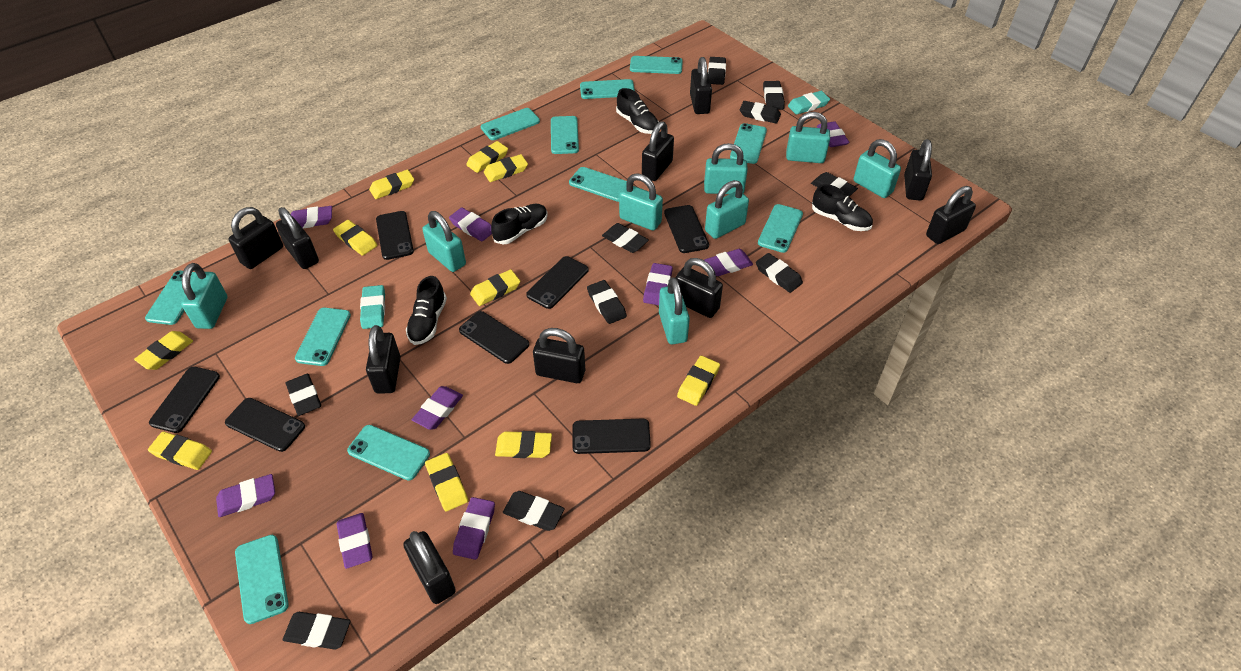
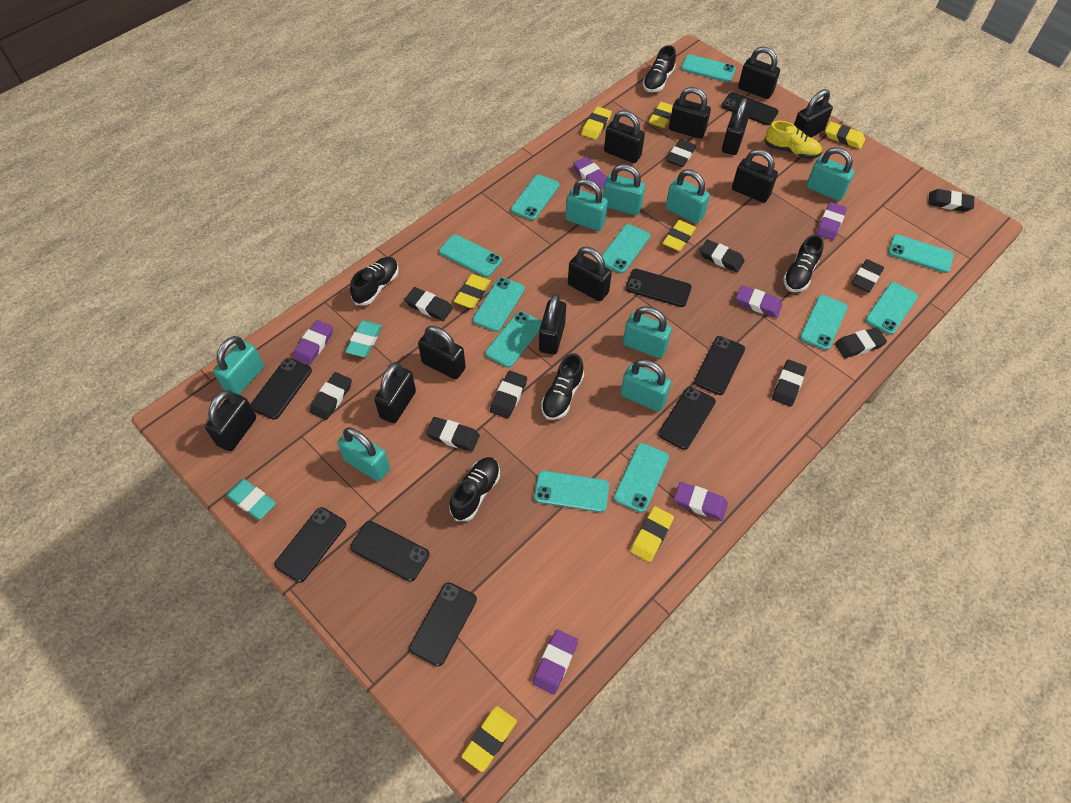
black padlock: [229,207,283,269] [276,207,319,269] [366,325,401,394] [403,531,456,604] [533,328,585,383] [642,121,674,181] [676,258,723,318] [690,57,712,114] [904,139,932,200] [926,186,976,244] = 10 -> [205,390,256,451] [374,363,416,423] [418,326,466,379] [539,294,566,355] [568,247,612,301] [604,110,645,163] [669,87,711,139] [722,98,750,155] [732,149,778,203] [738,47,780,99] [794,89,833,137] = 11
black phone: [149,366,220,433] [225,398,305,452] [376,211,414,260] [459,311,529,364] [526,256,588,309] [573,418,651,454] [664,205,709,253] = 7 -> [250,358,312,420] [274,507,346,583] [350,521,430,582] [409,582,477,666] [626,269,692,307] [658,387,716,450] [694,336,745,395] [721,92,779,125] = 8
black shoe: [406,276,447,345] [491,204,548,244] [616,88,659,134] [812,184,873,231] = 4 -> [350,257,399,305] [449,457,500,521] [541,353,584,420] [643,45,676,92] [783,235,824,292] = 5
purple eraser: [216,474,275,517] [291,206,332,229] [337,513,372,569] [412,386,463,430] [449,208,492,241] [453,497,495,560] [643,263,673,305] [704,249,753,276] [817,121,849,147] = 9 -> [293,320,333,365] [532,629,578,694] [573,157,607,189] [674,482,728,521] [736,285,782,318] [816,202,847,240] = 6
yellow eraser: [134,331,193,370] [148,432,212,470] [333,220,377,256] [369,170,414,199] [425,453,468,511] [466,141,508,173] [470,269,520,306] [484,154,528,182] [495,431,552,458] [677,356,720,406] = 10 -> [454,274,491,308] [462,706,517,772] [581,107,612,140] [630,506,674,562] [649,102,673,128] [663,220,696,251] [825,122,865,149] = 7
yellow shoe: none = 0 -> [764,121,822,159] = 1

